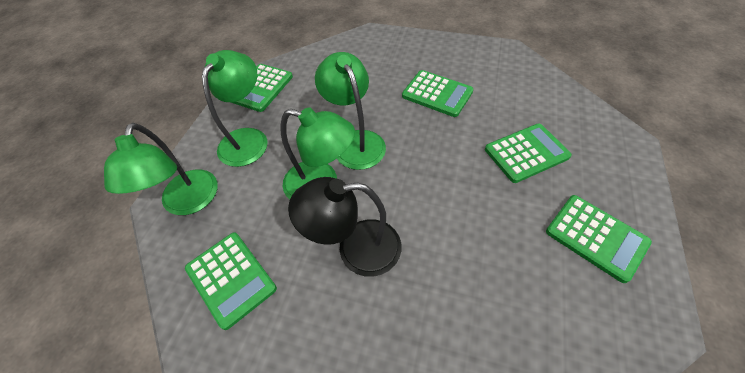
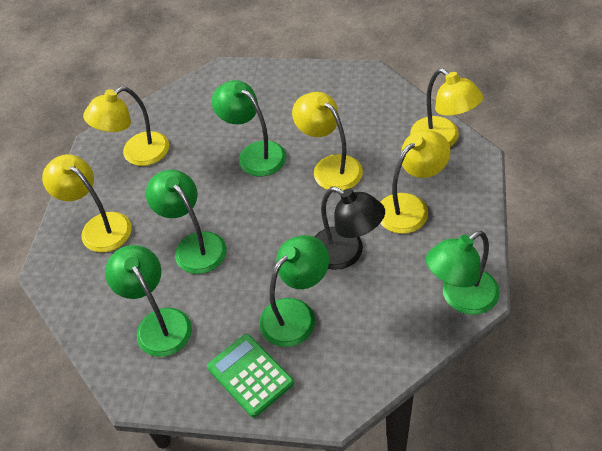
green calculator: [185,232,277,330] [231,64,293,112] [402,70,474,117] [485,124,572,183] [546,195,652,283] = 5 -> [207,334,294,417] = 1
green lamp: [104,123,218,215] [202,50,268,167] [280,107,355,199] [315,52,386,170] = 4 -> [105,245,192,357] [146,170,227,274] [212,80,286,176] [259,235,329,347] [426,230,500,315] = 5
yellow lamp: none = 0 -> [42,154,132,252] [83,87,169,166] [292,92,363,190] [380,130,451,234] [410,68,483,147] = 5

